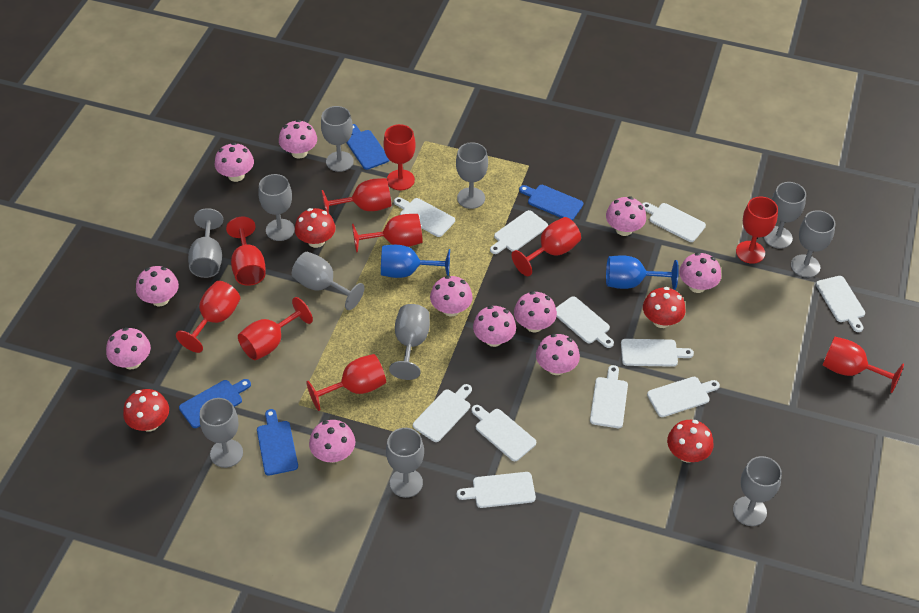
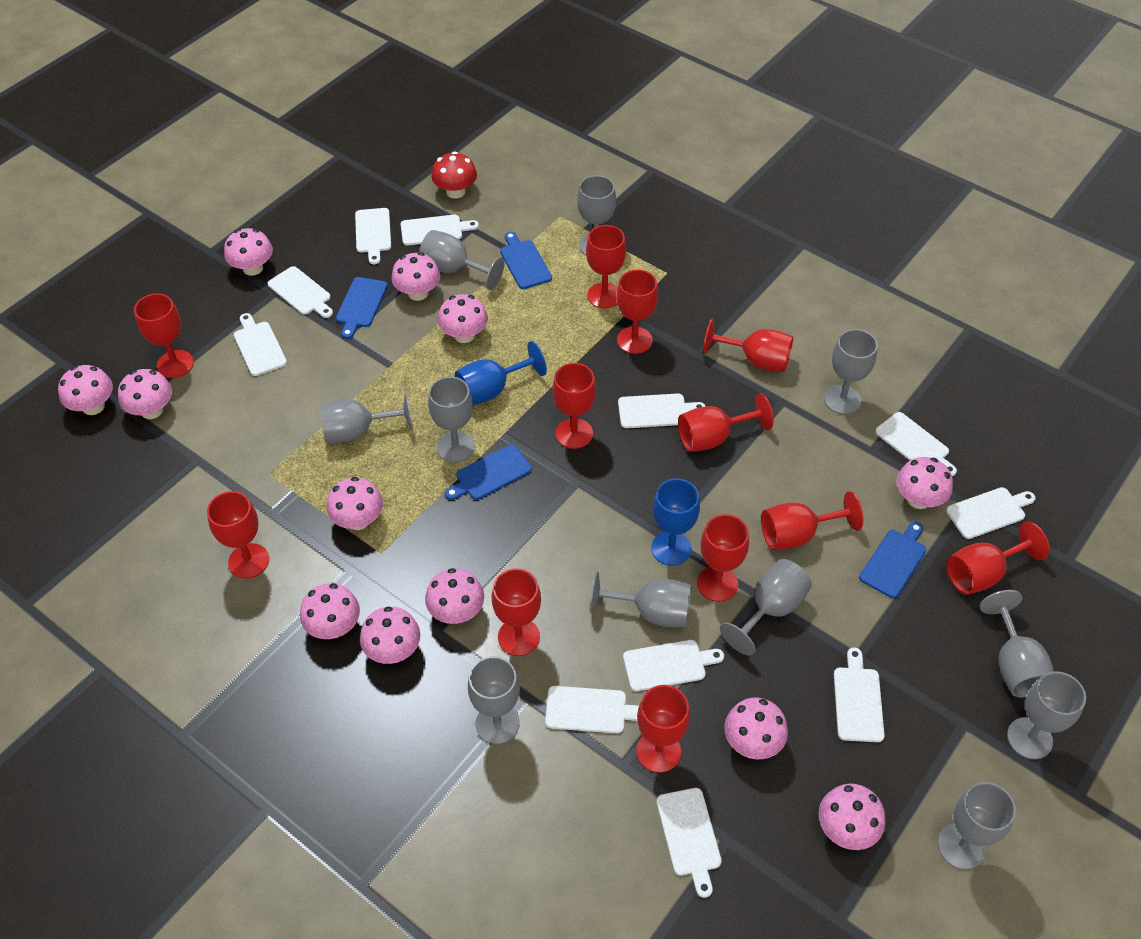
pink mushroom: [106,327,151,369] [136,266,179,306] [215,143,254,182] [279,120,317,159] [309,420,355,463] [430,276,473,316] [473,306,516,347] [514,291,557,332] [536,334,580,375] [606,197,646,236] [679,252,721,293] = 11 -> [58,365,113,415] [118,369,172,419] [224,228,273,276] [300,583,360,639] [327,477,383,530] [360,606,420,664] [392,252,440,301] [425,568,484,624] [438,294,488,343] [724,698,788,759] [819,784,885,850] [896,457,953,509] = 12
red goblet: [176,281,240,353] [226,217,265,286] [238,297,313,360] [306,354,386,411] [322,178,391,213] [352,214,423,253] [383,124,416,190] [512,217,581,276] [736,197,778,264] [823,337,904,393] = 10 -> [134,293,194,378] [207,491,269,578] [492,568,541,656] [552,363,596,449] [586,225,626,309] [617,270,658,354] [636,685,690,773] [678,393,774,452] [697,514,749,602] [703,319,793,372] [761,491,863,550] [946,522,1050,595] = 12
red mushroom: [123,389,169,432] [295,208,336,248] [643,287,686,328] [667,420,713,463] = 4 -> [432,152,477,198] = 1

